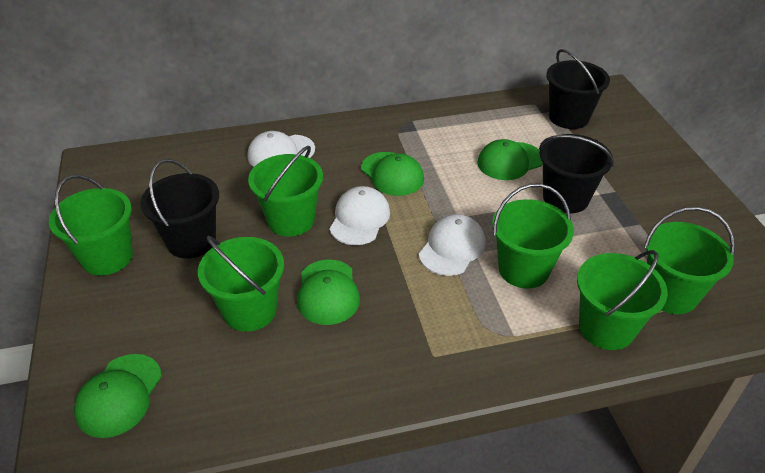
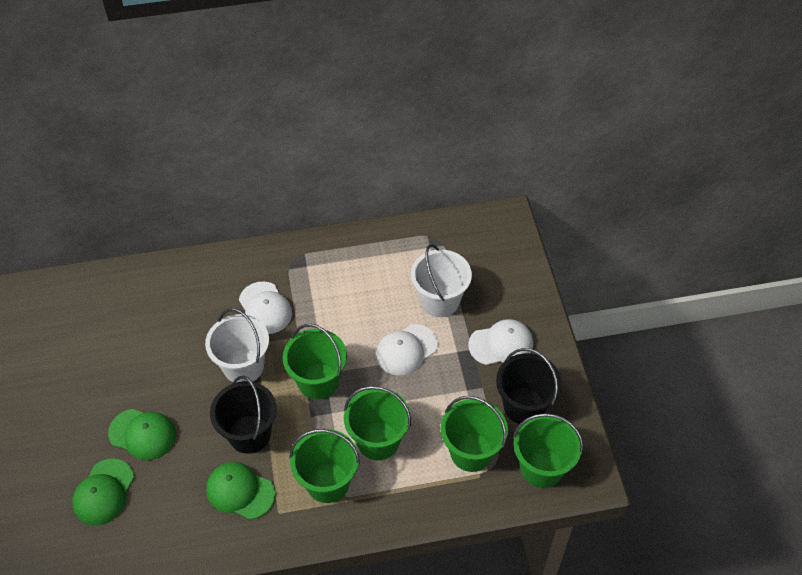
black bucket: [140,159,219,259] [539,134,614,214] [546,49,610,129] = 3 -> [210,376,277,454] [496,348,562,424] = 2
green bucket: [49,175,133,276] [198,236,284,331] [248,146,323,237] [492,184,574,289] [577,250,668,350] [644,207,735,314] = 6 -> [283,324,347,399] [289,429,360,503] [344,386,411,460] [440,396,508,472] [513,413,583,488] = 5
green cap: [74,354,162,438] [297,260,360,325] [361,152,424,196] [477,139,543,180] = 4 -> [72,459,134,526] [108,409,176,460] [206,462,275,520] = 3
white bucket: none = 0 -> [205,308,269,383] [411,244,472,317] = 2

